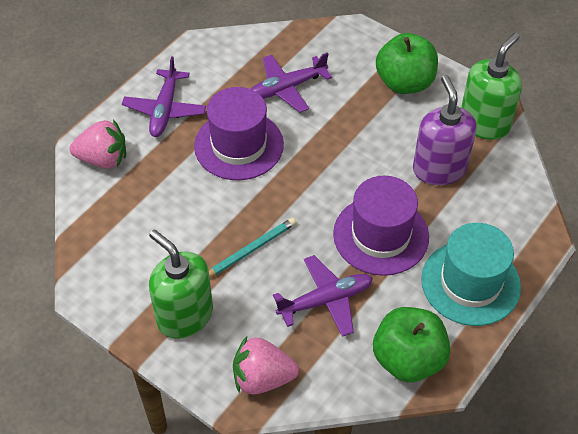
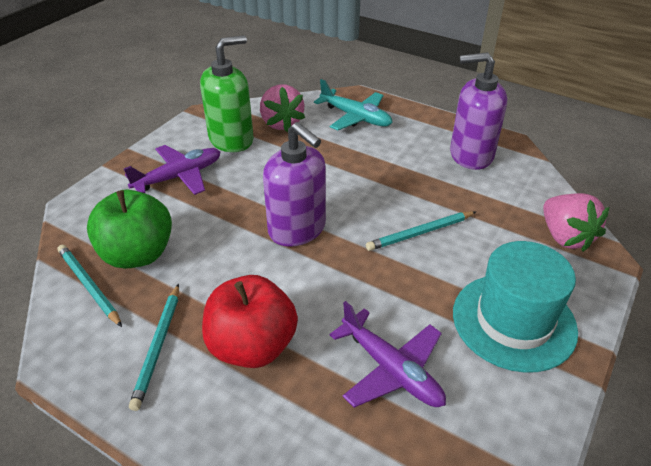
green apple: [373,307,450,382] [376,33,438,94] = 2 -> [87,190,172,269] = 1
green soap dispenser: [149,230,213,339] [461,33,522,140] = 2 -> [200,35,254,152] = 1
purple hat: [194,87,284,180] [333,176,429,276] = 2 -> none = 0
purple plane: [122,56,206,137] [251,53,332,113] [273,255,373,337] = 3 -> [124,145,220,195] [329,301,446,408] = 2
purple soap dispenser: [413,75,477,185] = 1 -> [263,122,326,247] [450,52,507,170] = 2
red apple: none = 0 -> [202,275,298,368] = 1
turquoise pencil: [209,218,296,277] = 1 -> [57,245,122,327] [129,284,179,411] [366,211,476,251] = 3
turquoise plane: none = 0 -> [314,79,392,130] = 1

